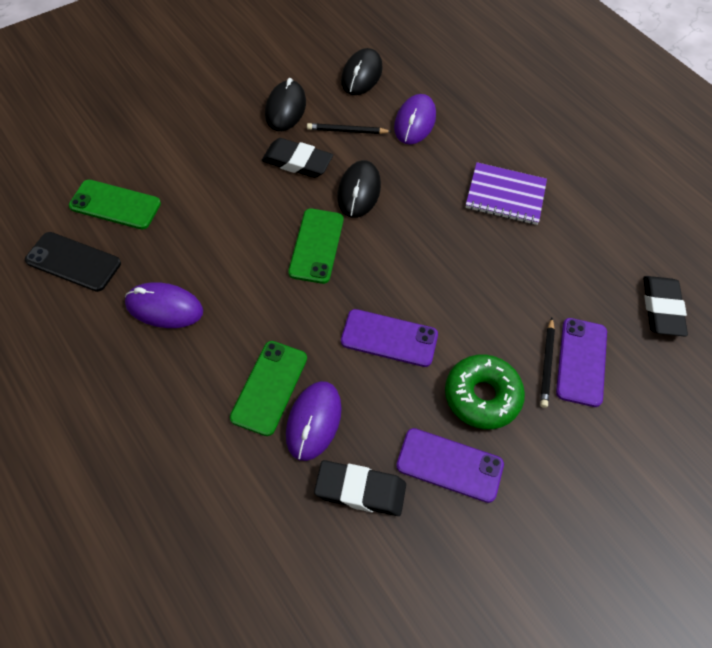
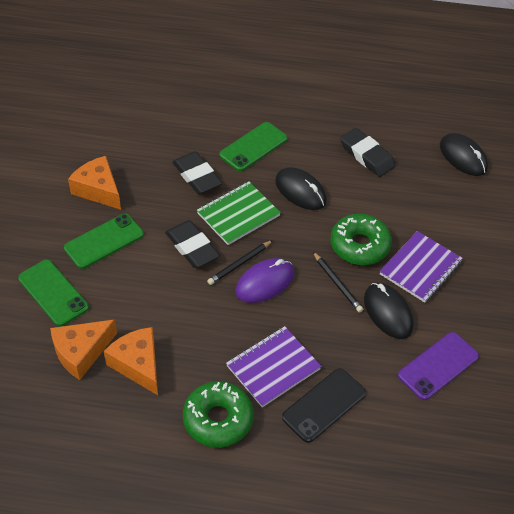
green donut: [445,355,525,429] = 1 -> [183,381,254,448] [330,214,392,265] = 2
green notebook: none = 0 -> [197,182,281,245] = 1
orange cheese: none = 0 -> [50,319,117,380] [68,156,121,210] [104,327,158,395] = 3
purple mouse: [125,282,203,328] [286,381,342,461] [394,94,436,145] = 3 -> [235,258,294,303] = 1
purple notebook: [465,162,547,225] = 1 -> [226,326,322,407] [380,231,463,303] = 2
purple phone: [341,309,438,367] [396,428,504,503] [556,318,607,407] = 3 -> [398,332,479,400] = 1

